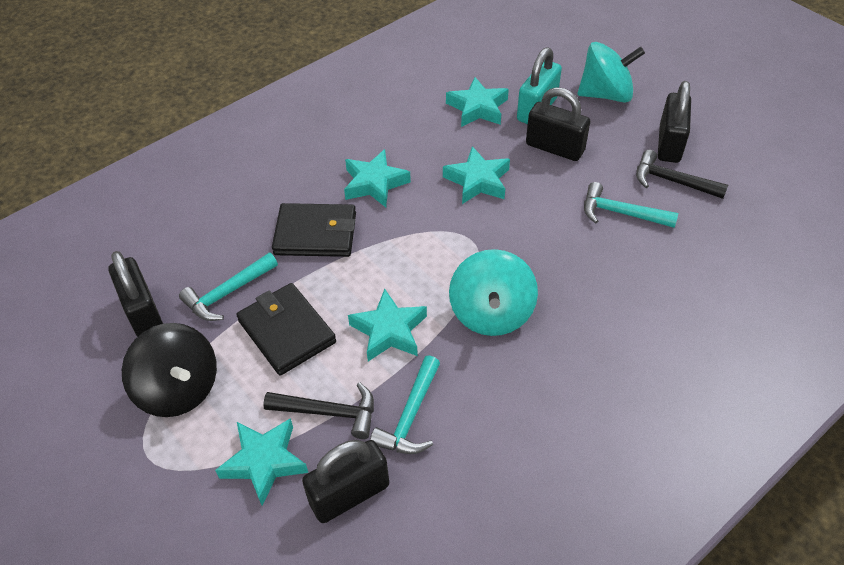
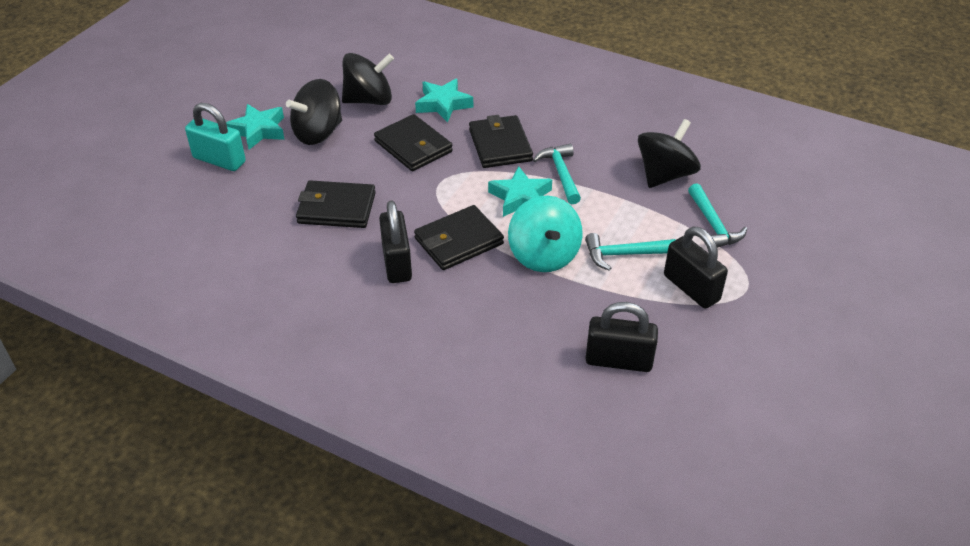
black hammer: [263,382,374,439] [636,150,728,199] = 2 -> none = 0
black padlock: [108,251,163,337] [302,440,389,523] [526,87,590,161] [658,81,691,163] = 4 -> [379,200,412,283] [585,302,658,372] [664,227,728,308] = 3
black spinning top: [122,323,217,417] = 1 -> [286,79,342,145] [342,53,394,105] [638,119,701,188] = 3
black wallet: [236,283,336,376] [272,203,356,257] = 2 -> [296,180,376,228] [374,114,453,171] [414,205,504,270] [469,115,533,168] = 4
turquoise spinning top: [449,249,538,336] [578,42,645,103] = 2 -> [508,196,583,272] = 1
turquoise star: [215,418,308,506] [344,149,411,207] [348,289,427,362] [443,146,510,204] [446,77,509,127] = 5 -> [226,104,285,150] [415,79,473,123] [488,166,552,217] = 3

